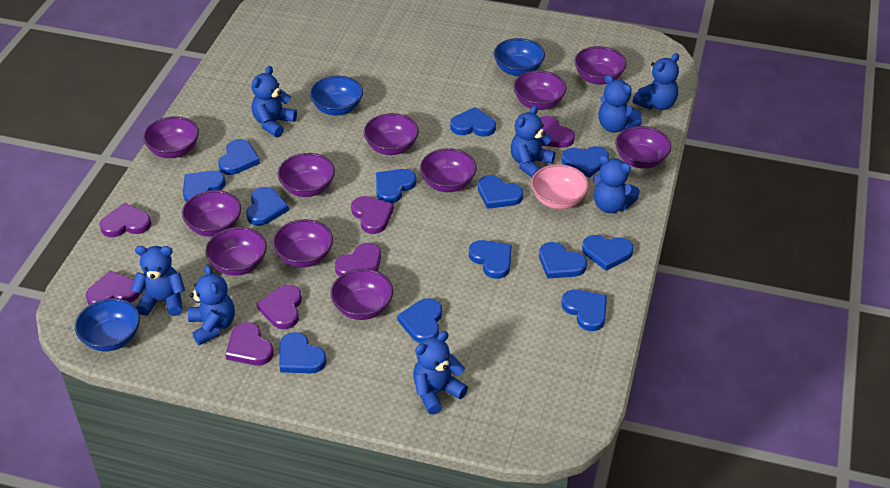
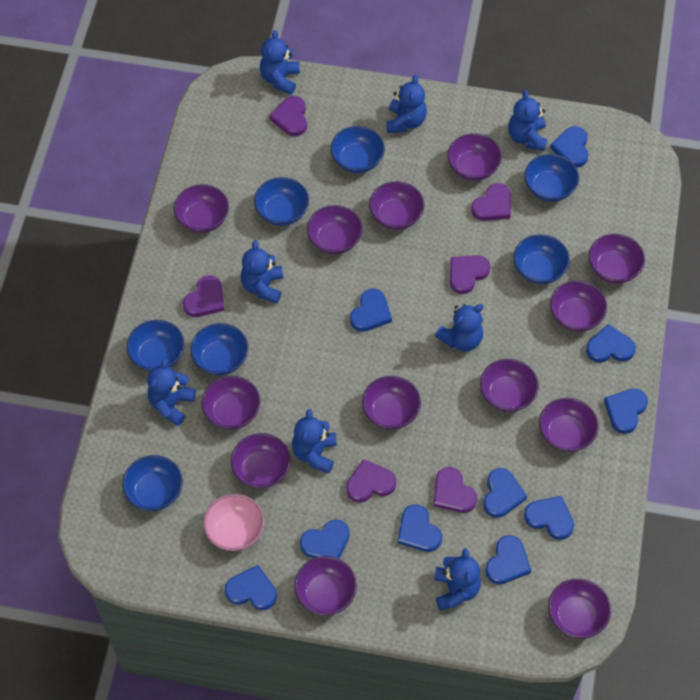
blue bowl: [75,298,140,351] [310,76,363,115] [494,38,545,76] = 3 -> [122,455,183,511] [127,320,185,371] [190,323,248,376] [254,177,309,226] [331,126,385,173] [514,234,570,284] [524,154,579,202] = 7
blue heart: [183,170,226,202] [218,139,260,175] [246,187,289,226] [280,332,327,374] [376,169,416,203] [397,298,442,343] [450,107,496,137] [469,240,512,279] [478,175,523,209] [539,242,587,279] [561,290,607,331] [562,146,609,178] [582,235,634,271] = 13 -> [225,565,277,610] [300,520,350,559] [350,288,392,332] [398,504,442,552] [483,468,527,518] [485,535,531,584] [524,496,574,540] [550,126,589,168] [586,324,636,363] [604,389,648,434] = 10
purple bowl: [143,116,199,158] [182,190,241,236] [206,227,267,276] [272,219,333,268] [278,153,335,197] [330,269,393,320] [364,113,419,155] [420,148,477,192] [513,70,566,110] [574,46,626,85] [615,126,671,169] = 11 -> [174,184,229,233] [202,376,261,430] [231,433,291,489] [294,556,357,616] [307,205,363,254] [362,376,421,430] [369,181,424,230] [447,133,502,181] [480,359,539,412] [539,398,599,452] [548,578,611,639] [550,281,607,332] [589,234,645,284] = 13
purple heart: [86,270,140,305] [100,203,151,237] [225,322,274,365] [257,285,302,329] [335,243,381,276] [351,196,394,234] [540,116,575,148] = 7 -> [183,276,224,317] [269,96,307,136] [346,459,396,502] [433,467,477,513] [450,255,491,294] [471,183,511,221] = 6

